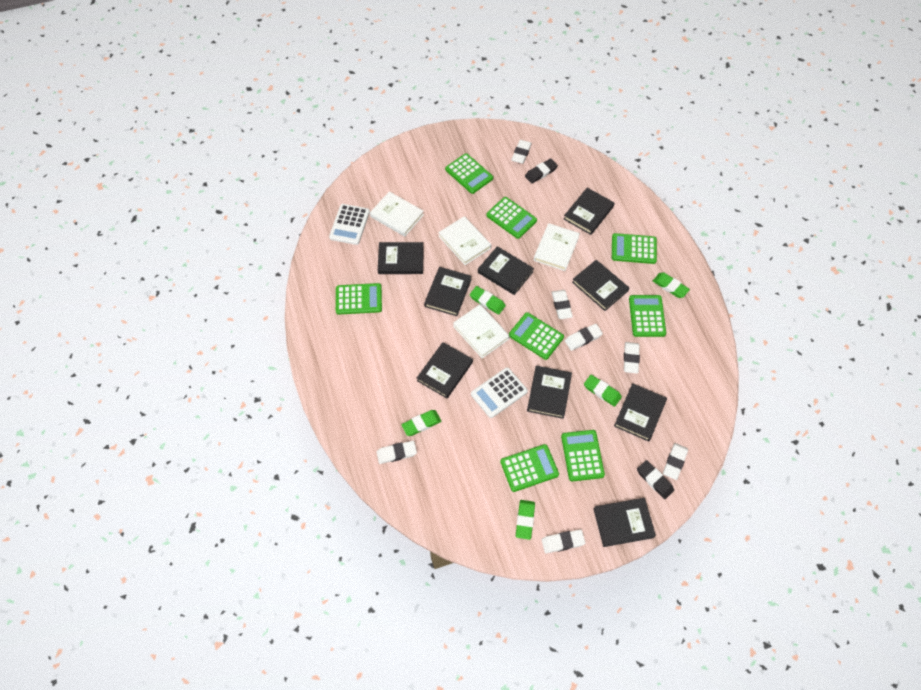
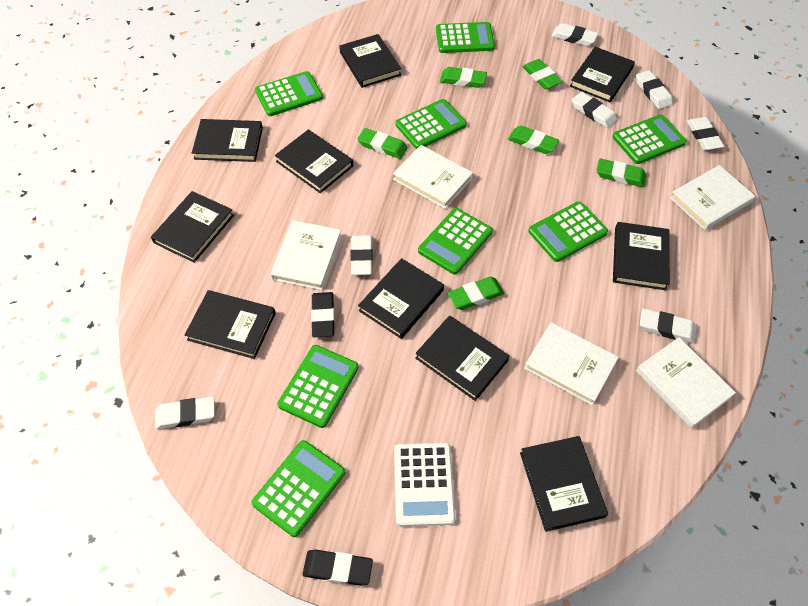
black book: [378,242,424,274] [417,342,473,398] [424,267,472,316] [478,246,534,295] [527,366,572,419] [564,188,615,235] [572,260,629,311] [594,498,656,547] [614,383,667,442] = 9 -> [151,191,234,263] [185,290,276,359] [192,119,263,162] [275,130,353,193] [339,34,401,88] [358,258,444,339] [415,315,509,401] [520,436,608,532] [570,47,635,102] [613,222,670,290] = 10
green eraser: [401,410,441,436] [470,286,506,315] [516,500,535,540] [584,375,622,407] [653,272,690,298] = 5 -> [357,128,408,159] [440,67,487,88] [448,277,504,310] [508,126,559,154] [522,59,563,90] [596,158,647,187] = 6
white book: [370,191,424,237] [438,216,491,265] [453,304,510,358] [534,223,580,271] = 4 -> [270,220,342,290] [393,145,473,209] [524,322,619,406] [636,337,736,428] [670,165,755,230] = 5
white calculator: [329,204,370,245] [471,367,528,418] = 2 -> [394,443,456,527] = 1

